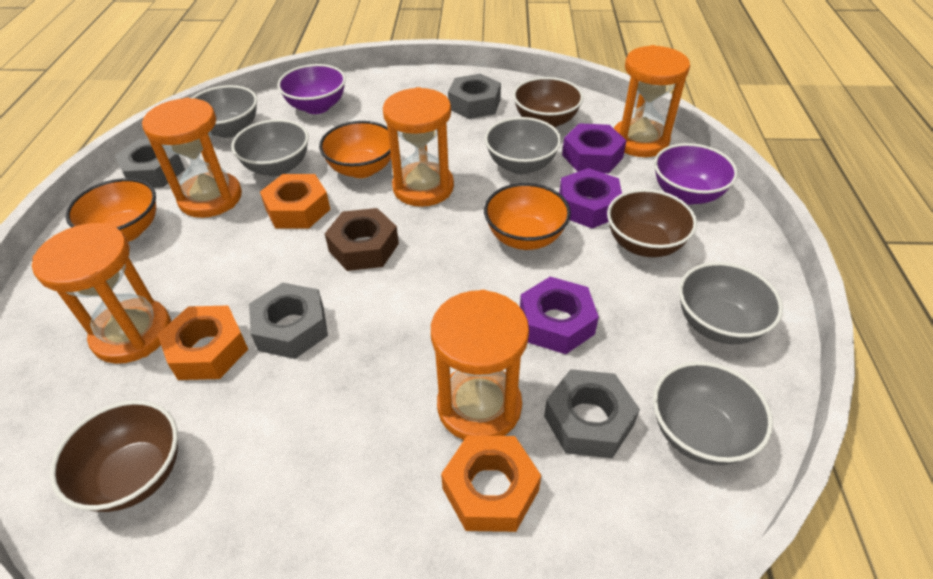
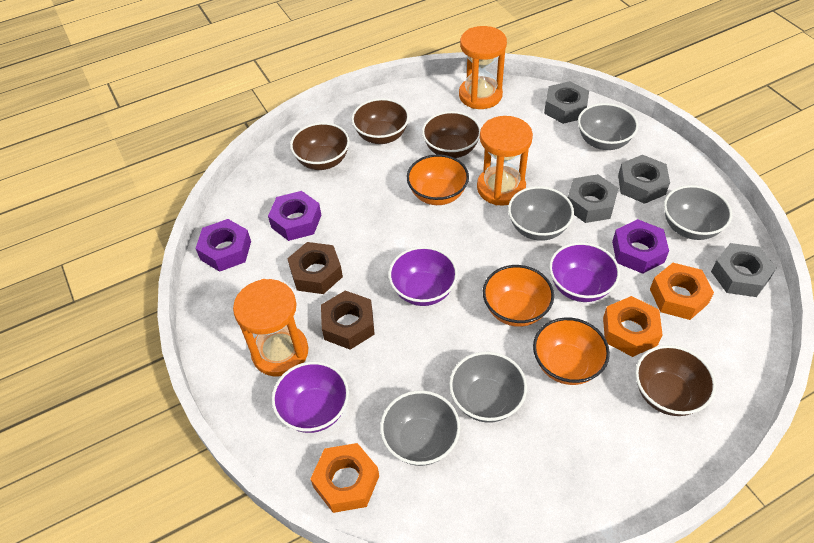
brown bowl: [50,400,178,512] [513,77,584,128] [607,189,697,257] = 3 -> [290,122,350,170] [351,98,409,144] [422,111,481,158] [635,345,716,416] = 4
brown nut: [325,208,399,271] = 1 -> [287,242,343,294] [321,291,375,350] = 2
orange hourglass: [32,223,171,364] [142,98,242,218] [383,87,454,207] [431,290,529,440] [614,45,690,157] = 5 -> [233,279,308,376] [459,26,507,109] [477,116,533,206] = 3
purple bowl: [277,64,346,114] [654,143,738,205] = 2 -> [272,362,349,433] [388,246,458,306] [549,242,620,302] = 3

